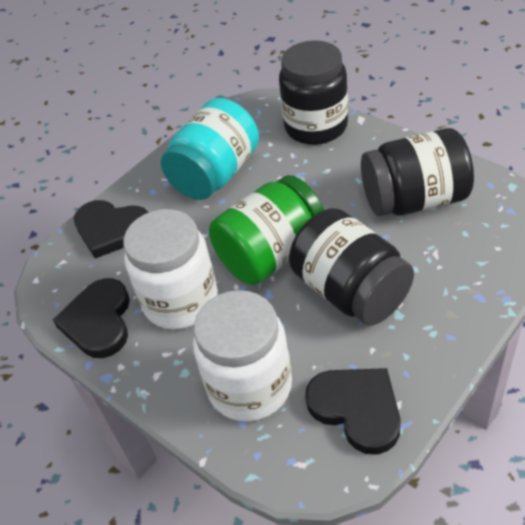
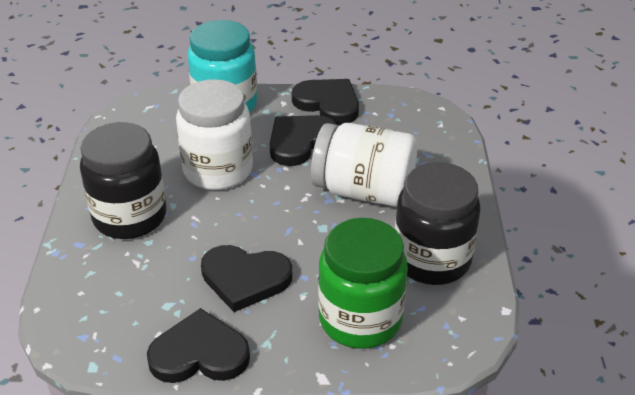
black heart: [53,278,130,358] [74,200,149,258] [305,368,401,455] = 3 -> [147,308,250,383] [201,245,292,312] [270,115,337,166] [292,79,359,125] = 4
black jar: [279,40,348,145] [289,208,414,325] [361,128,474,216] = 3 -> [80,122,167,239] [395,162,481,285] = 2

